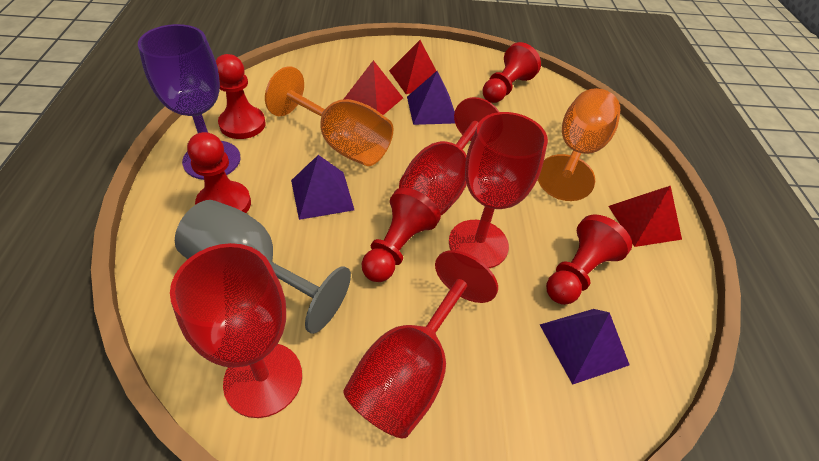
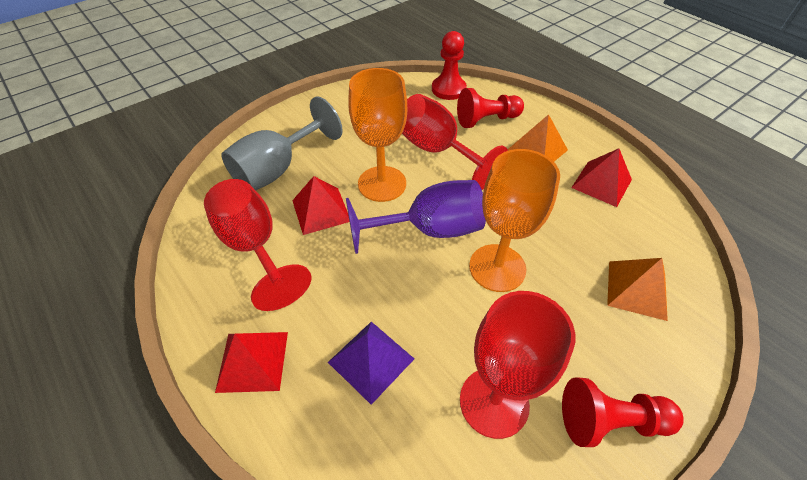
orange pyramid: none = 0 -> [508,114,568,162] [607,258,668,321] = 2
purple pyramid: [291,155,354,220] [407,71,455,125] [540,309,630,385] = 3 -> [328,322,414,405] = 1
red goblet: [170,243,302,418] [343,250,498,438] [399,97,499,215] [449,112,548,268] = 4 -> [204,179,312,311] [402,94,508,190] [460,291,575,439] = 3
red pawn: [187,132,251,213] [216,54,266,139] [361,187,441,282] [483,42,541,103] [546,214,632,305] = 5 -> [432,31,467,100] [457,88,524,128] [562,377,684,447] = 3

